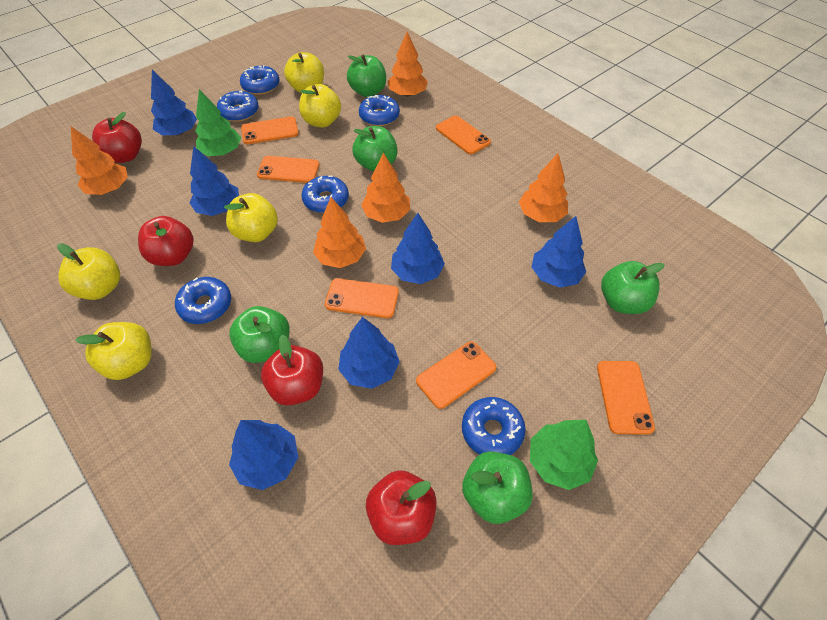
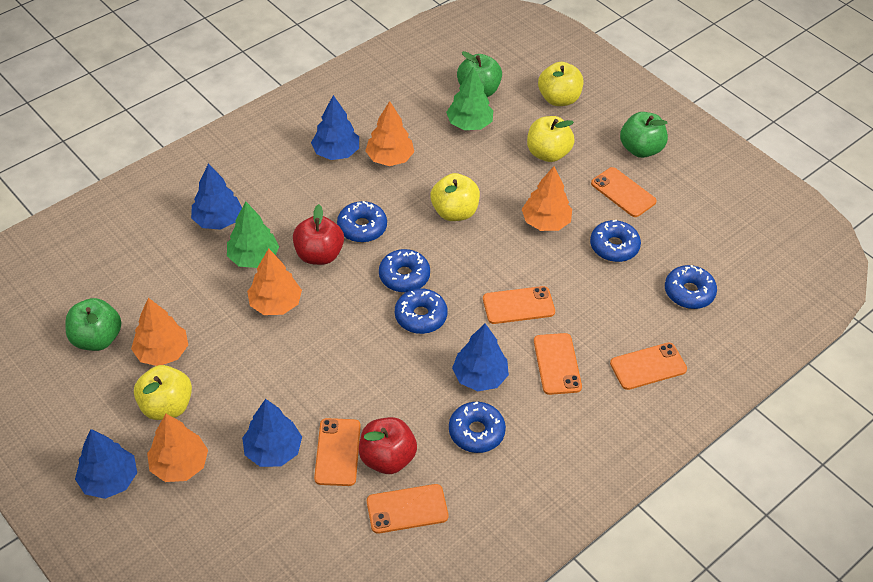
blue tree: [151,70,197,135] [189,146,239,216] [229,420,298,490] [338,317,400,389] [391,213,445,284] [532,216,586,288] = 6 -> [75,429,137,499] [191,163,242,230] [242,399,302,467] [311,95,359,160] [452,323,509,391] = 5
green apple: [229,306,290,363] [347,55,386,97] [352,126,398,171] [462,451,533,524] [601,261,665,314] = 5 -> [65,298,121,351] [457,51,502,97] [620,112,668,158] = 3
red apple: [92,112,142,163] [138,216,194,266] [261,335,323,405] [366,470,436,545] = 4 -> [293,204,344,265] [359,417,417,474] = 2
yellow apple: [57,243,120,300] [75,322,152,380] [224,193,278,242] [284,52,324,93] [299,84,341,128] = 5 -> [134,365,192,420] [431,173,480,221] [527,116,575,162] [538,62,583,106] = 4

